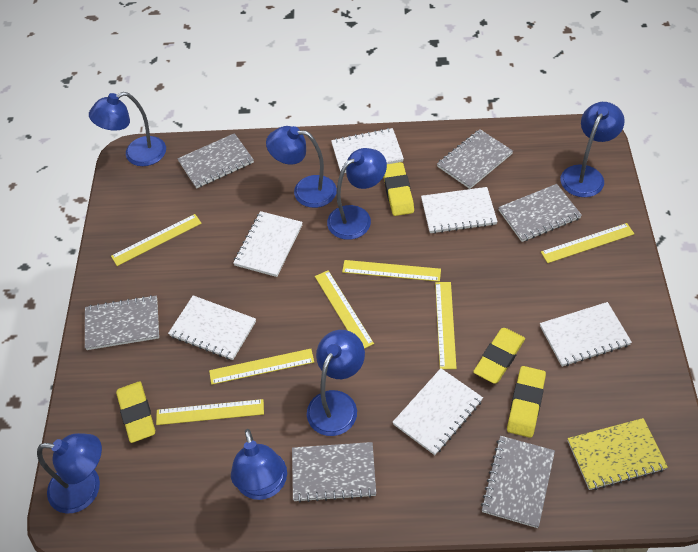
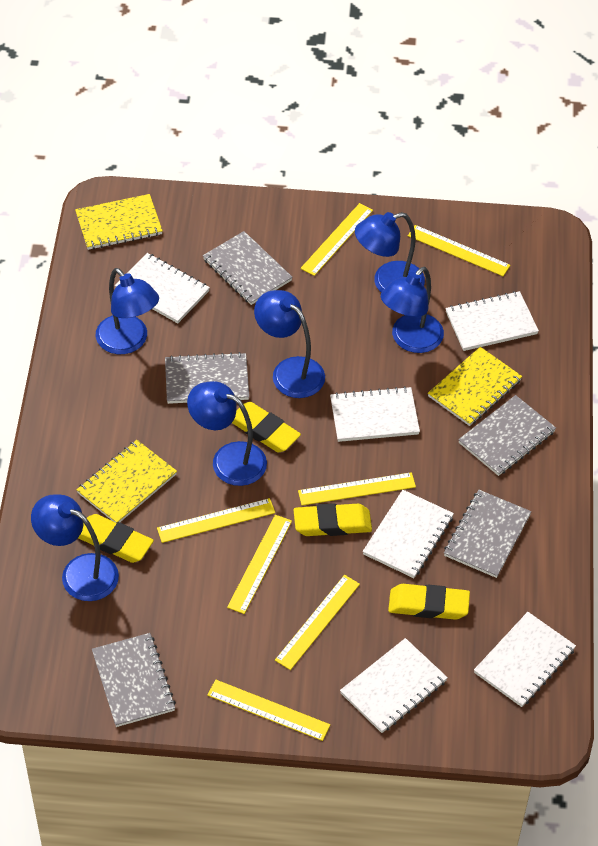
blue lamp: [37,433,102,514] [89,92,166,166] [231,429,287,500] [266,126,337,208] [307,330,365,436] [327,148,387,240] [561,102,625,197] = 7 -> [31,494,119,601] [96,268,159,354] [187,381,267,486] [254,290,325,398] [355,212,425,293] [381,267,444,353] = 6
grey notebook: [85,295,159,350] [177,133,254,188] [292,442,376,502] [437,129,513,189] [481,436,555,528] [498,184,582,242] = 6 -> [92,633,176,727] [165,352,249,404] [203,231,293,305] [444,490,531,578] [458,395,556,476] = 5
yellow notebook: [568,418,668,490] = 1 -> [75,194,163,250] [77,440,177,523] [428,347,522,426] = 3

